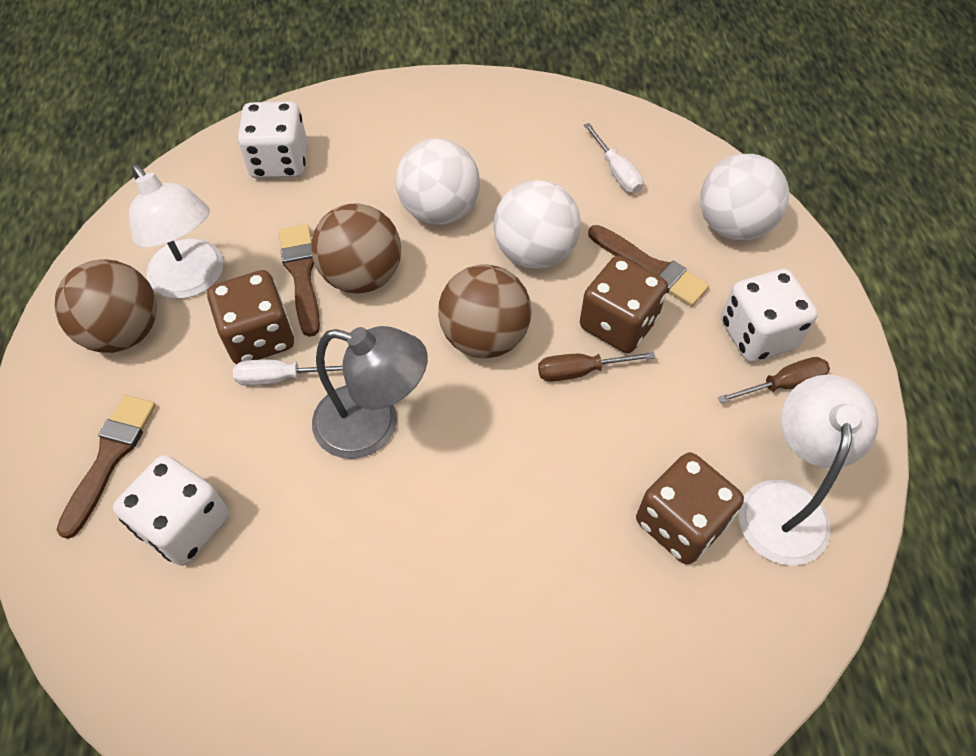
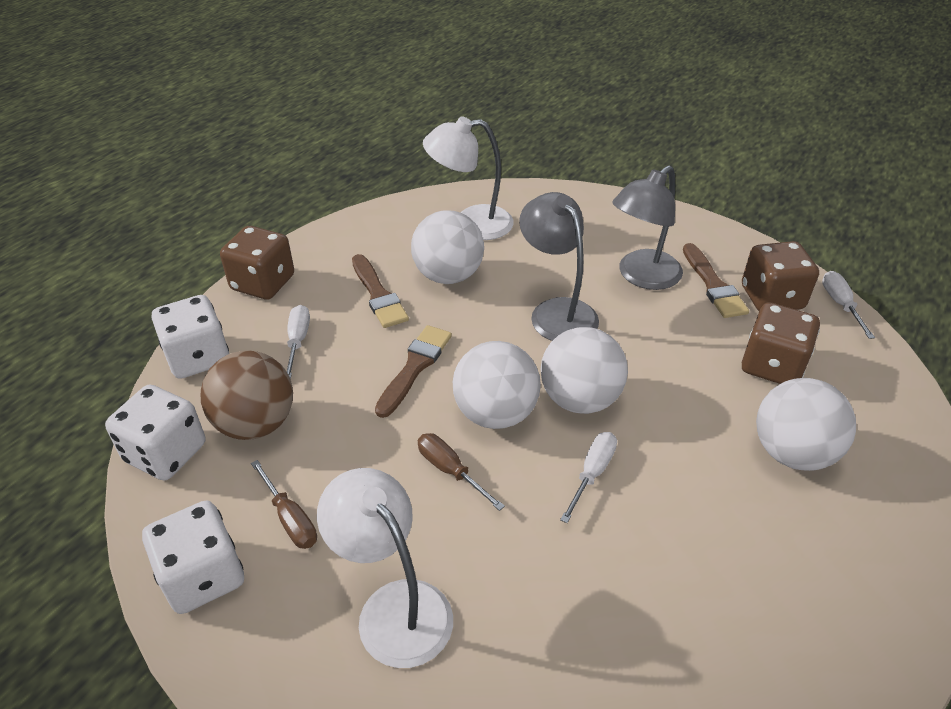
brown ball: [54,259,157,353] [311,203,401,294] [438,264,532,358] = 3 -> [201,350,293,440] = 1
grey lamp: [312,326,428,459] = 1 -> [519,192,599,341] [612,165,683,290] = 2
white ball: [396,139,480,225] [493,180,581,269] [700,154,789,241] = 3 -> [411,210,484,284] [453,341,541,429] [541,327,628,414] [756,378,856,471] = 4
white screwdriver: [233,360,343,386] [584,123,643,193] = 2 -> [287,305,310,379] [560,432,617,523] [822,271,875,339] = 3

